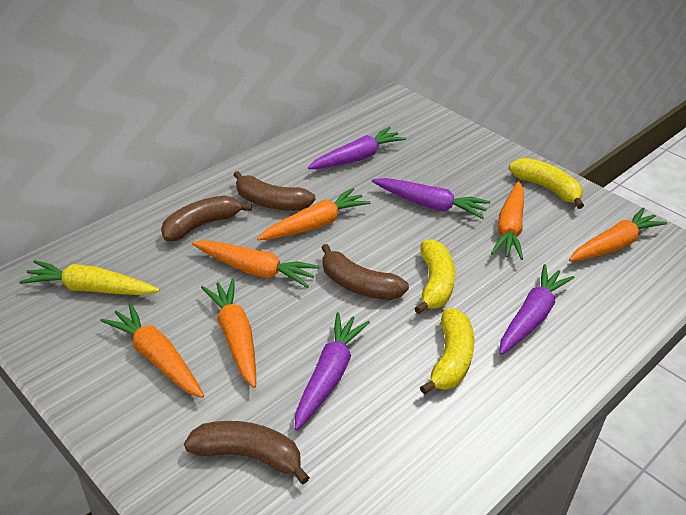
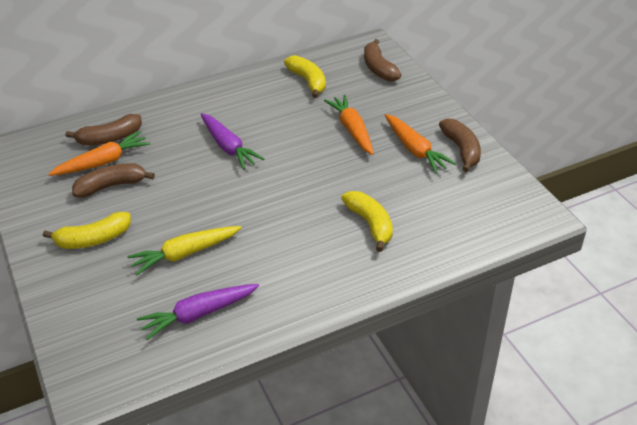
orange carrot: [100,303,204,398] [192,240,320,288] [201,279,256,388] [257,188,371,240] [491,181,524,260] [569,208,667,261] = 6 -> [48,131,150,176] [324,95,374,155] [385,114,456,173] = 3
purple carrot: [295,312,370,430] [308,127,406,169] [372,178,490,219] [499,264,575,355] = 4 -> [137,284,259,340] [200,113,264,169] = 2

